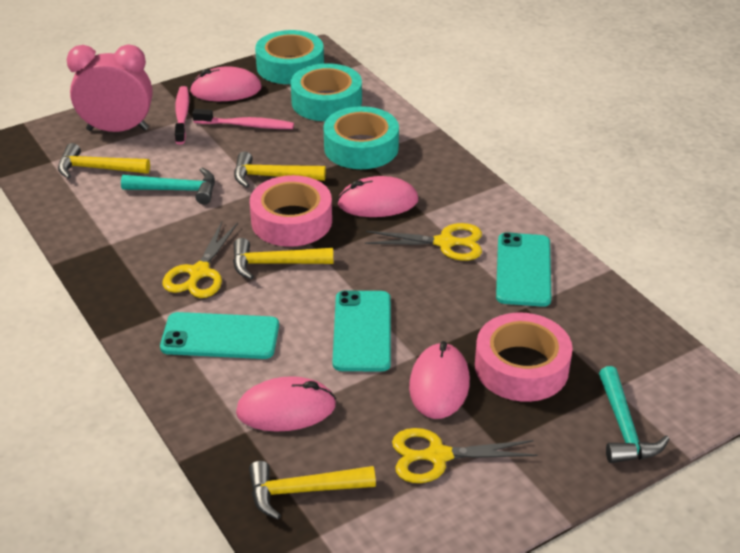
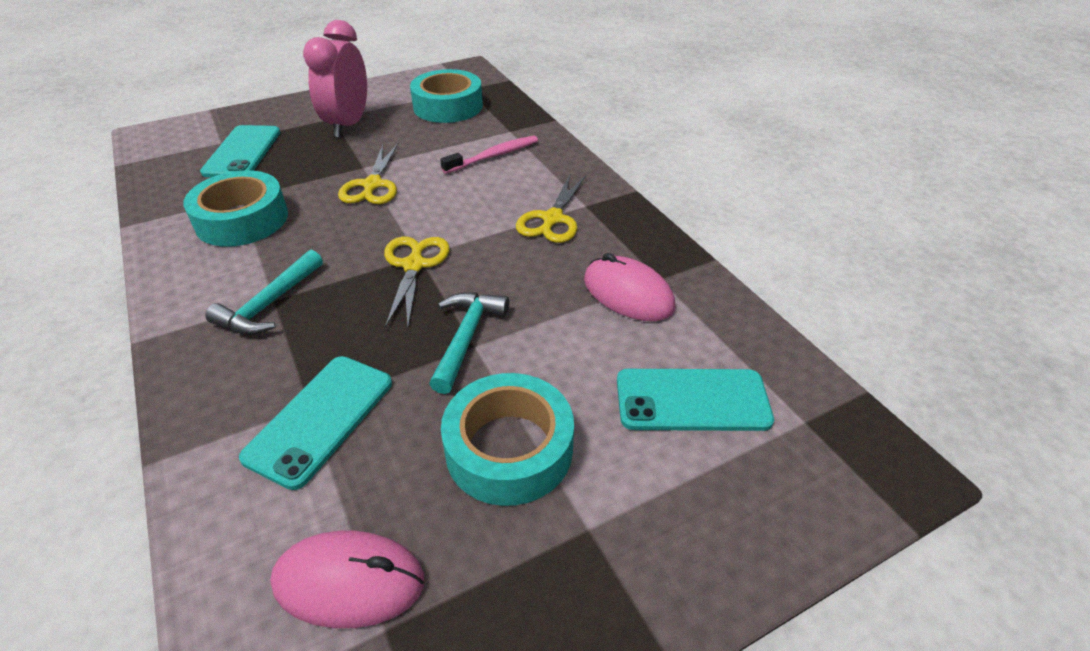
pink mouse: [190,66,262,101] [236,376,336,432] [337,176,418,217] [409,341,470,419] = 4 -> [270,531,424,628] [584,253,675,321] = 2
pink tape: [250,175,332,247] [475,313,573,402] = 2 -> none = 0
pink toothbrush: [175,86,189,145] [192,109,294,129] = 2 -> [440,136,538,174] = 1
yellow hammer: [58,143,150,179] [233,238,333,280] [234,151,326,188] [249,461,376,519] = 4 -> none = 0

